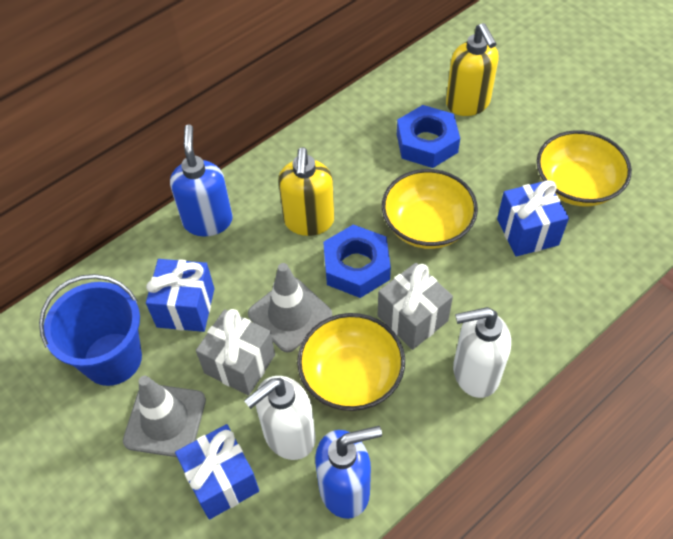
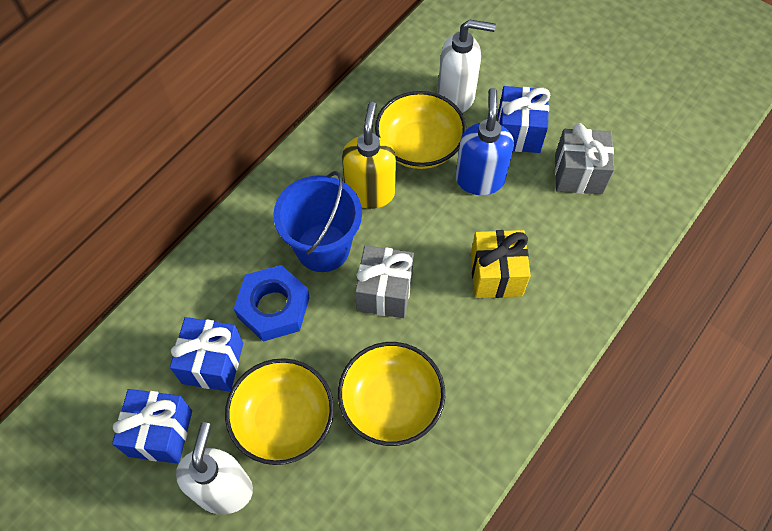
blue nut: [323,224,391,298] [397,105,460,168] = 2 -> [234,265,310,342] = 1
blue soap dispenser: [170,124,233,236] [315,426,382,519] = 2 -> [455,88,514,195] = 1
grey traffic cone: [123,376,206,457] [248,263,332,352] = 2 -> none = 0
yellow gift: none = 0 -> [471,230,531,298] = 1
yellow soap dispenser: [278,147,334,236] [446,23,499,116] = 2 -> [342,102,396,209] = 1

